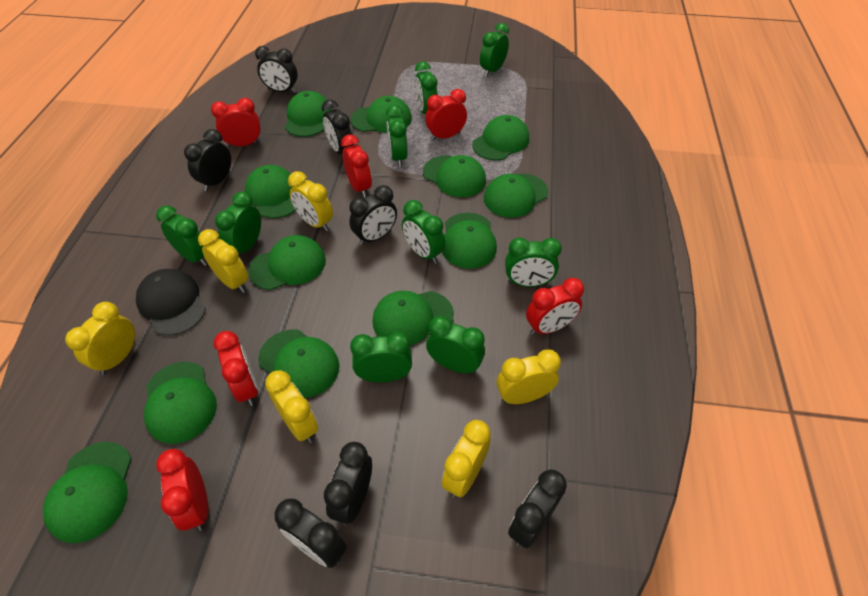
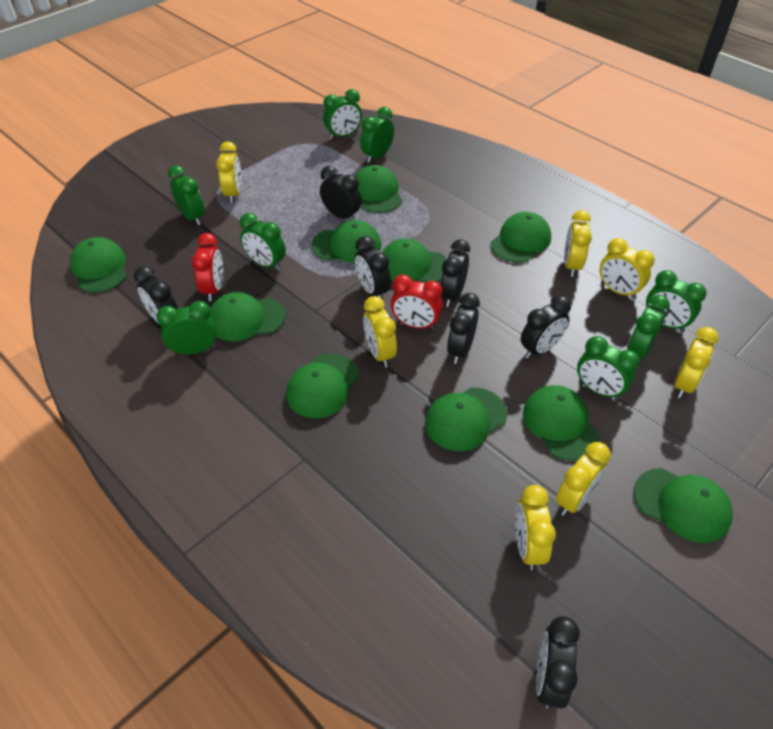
black cap: [136,269,206,335] = 1 -> none = 0
green cap: [43,442,132,543] [144,362,217,444] [245,165,296,219] [248,235,326,290] [258,329,340,398] [285,91,332,137] [350,96,412,133] [372,291,454,345] [423,155,486,197] [442,213,497,269] [472,115,529,161] [484,174,549,218] = 12 -> [70,237,127,293] [210,292,286,341] [286,354,359,419] [311,220,381,263] [355,165,402,213] [382,238,447,282] [425,388,507,451] [491,212,551,262] [523,385,600,461] [634,468,733,543] = 10
green clock: [156,205,207,266] [215,191,261,258] [350,332,412,383] [386,105,408,167] [402,200,445,264] [415,61,438,114] [426,316,485,374] [480,23,509,77] [505,237,562,287] = 9 -> [156,301,216,355] [168,165,205,225] [240,213,286,271] [323,89,362,139] [360,107,394,163] [577,336,640,400] [627,295,670,358] [646,270,707,332] = 8
red clock: [156,449,208,531] [211,98,261,148] [213,331,258,406] [341,134,372,198] [425,89,467,141] [526,278,584,335] = 6 -> [191,233,223,301] [391,274,443,330] = 2
yellow clock: [65,302,135,375] [198,229,248,293] [265,370,318,443] [288,171,333,231] [442,420,491,498] [497,349,561,404] = 6 -> [216,141,242,203] [363,296,397,368] [515,485,556,570] [556,442,611,516] [564,210,592,277] [599,238,655,299] [674,327,719,398] = 7

